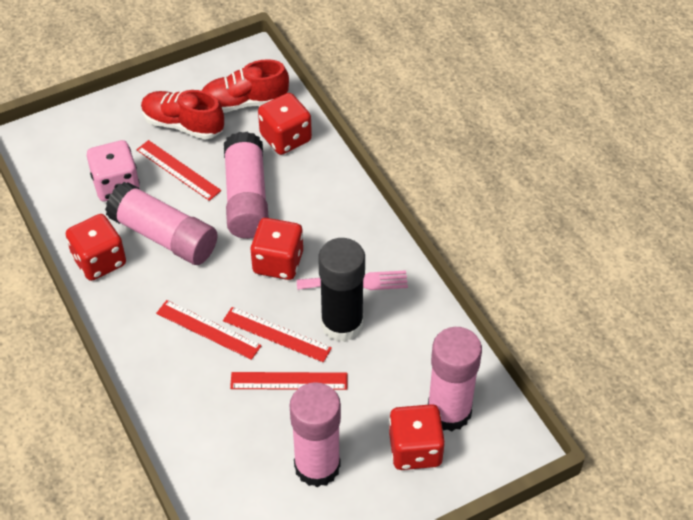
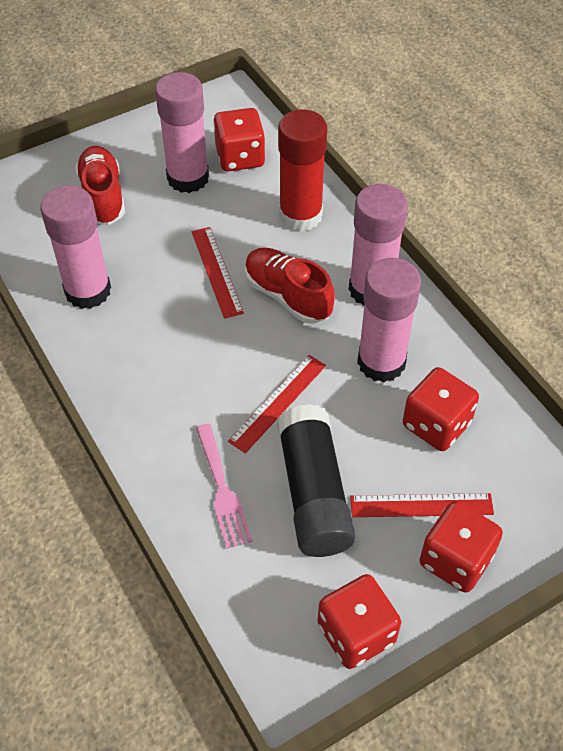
pink dice: [87,140,140,201] = 1 -> none = 0
red glue stick: none = 0 -> [278,109,327,232] = 1
red ruler: [136,140,221,201] [156,300,262,360] [223,307,332,362] [230,372,347,390] = 4 -> [192,227,244,319] [228,355,326,453] [350,493,494,517] = 3

